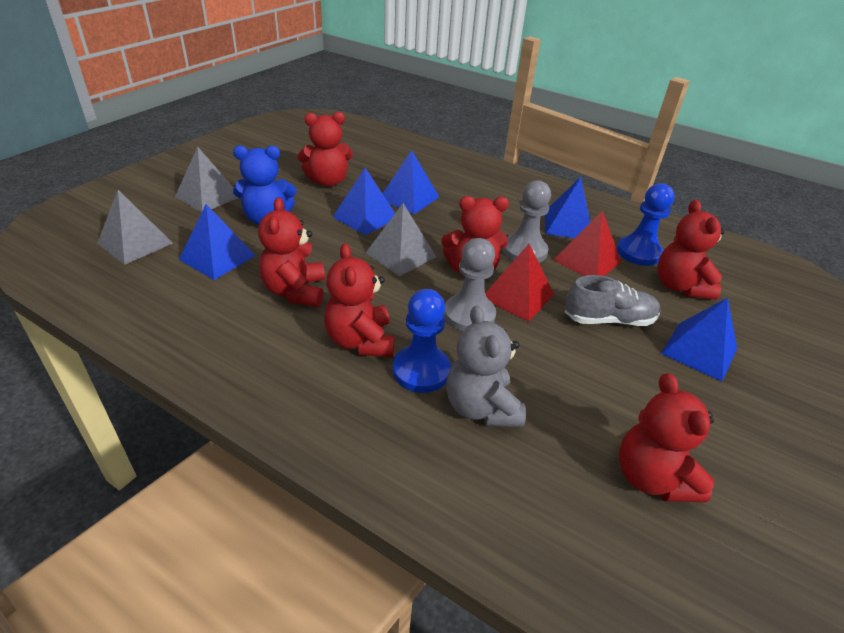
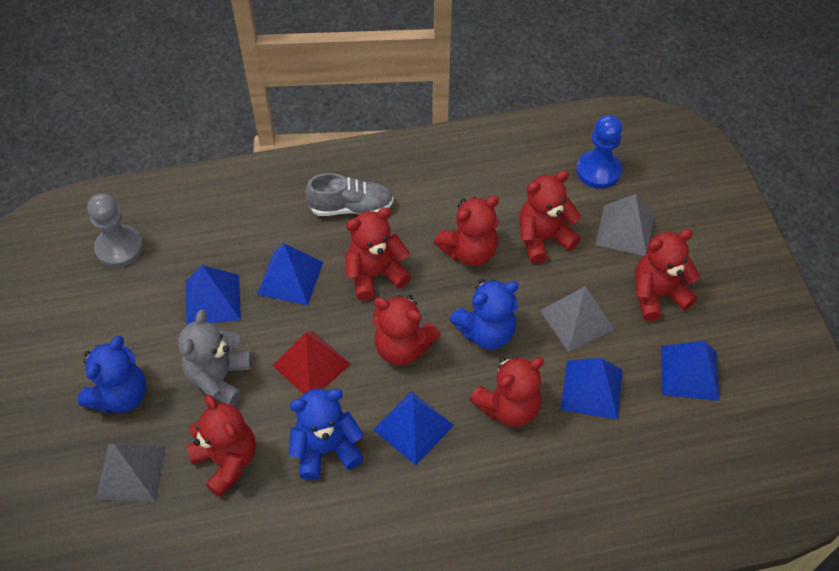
blue pawn: [393,289,451,393] [617,183,675,266] = 2 -> [576,115,622,189] = 1
blue teddy bear: [233,145,296,225] = 1 -> [77,336,146,413] [289,388,364,480] [449,279,519,349] = 3
grey pawn: [444,238,496,331] [503,180,551,263] = 2 -> [87,193,143,268] = 1
red pyramid: [485,244,554,321] [553,210,621,276] = 2 -> [273,331,351,394] = 1
red teddy bear: [258,197,325,307] [297,112,353,187] [324,243,395,357] [441,196,509,277] [619,373,715,502] [658,200,724,300] = 6 -> [186,395,256,497] [345,207,411,301] [373,295,440,365] [434,196,499,266] [469,356,544,427] [520,170,581,264] [635,229,700,321] = 7

